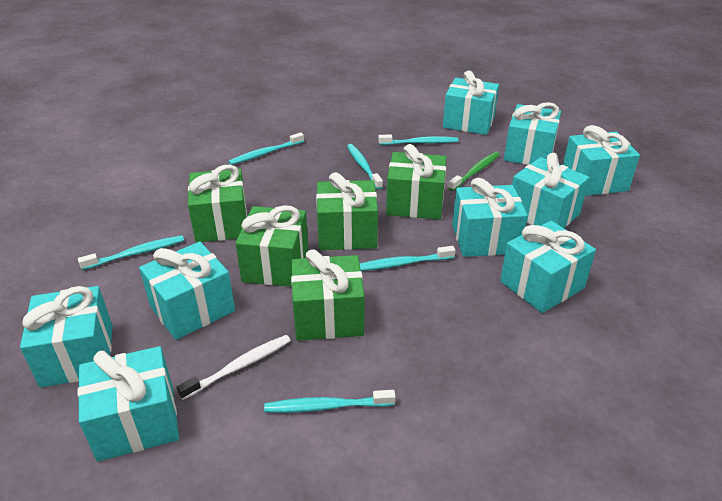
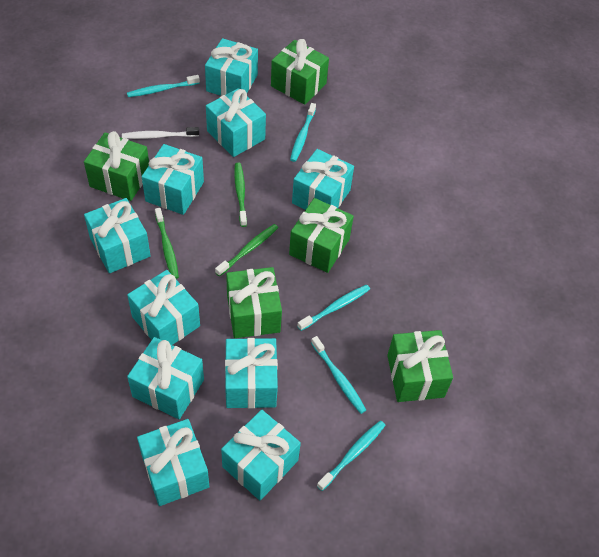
green toothbrush: [448,152,500,191] = 1 -> [155,208,179,279] [215,224,278,276] [234,163,247,227] = 3
turquoise gift: [20,286,113,387] [78,346,179,462] [139,242,235,340] [443,70,499,135] [452,178,528,257] [500,221,596,313] [504,102,561,165] [512,153,590,228] [563,125,640,196] = 9 -> [84,198,151,273] [127,270,200,345] [127,337,204,419] [137,419,209,506] [142,144,204,215] [205,38,258,96] [206,88,266,157] [221,409,301,500] [225,338,278,408] [292,149,354,210] = 10
turquoise toothbrush: [78,235,184,270] [229,132,304,165] [264,390,396,413] [347,144,383,190] [360,246,455,271] [378,134,459,145] = 6 -> [127,75,200,97] [290,103,316,162] [297,285,370,331] [311,336,366,414] [317,421,386,491] = 5

